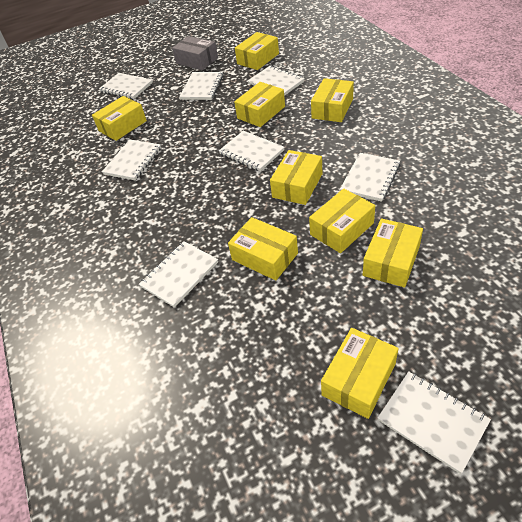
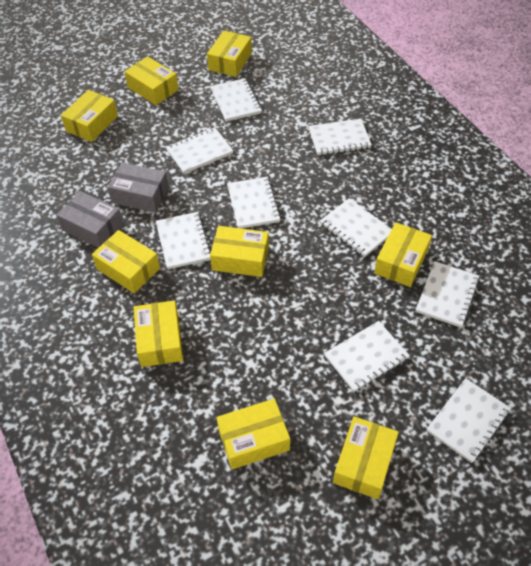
grey box: [172,36,218,70] = 1 -> [57,191,123,248] [107,162,169,213] = 2
white notebook: [99,73,153,99] [102,139,161,180] [139,241,218,308] [179,72,223,100] [219,131,285,171] [248,66,305,96] [340,153,400,202] [378,371,491,474] = 8 -> [156,212,211,269] [166,127,233,174] [210,78,262,122] [227,177,281,229] [308,119,372,155] [320,198,392,257] [324,321,410,392] [415,261,480,328] [426,378,511,463] = 9

